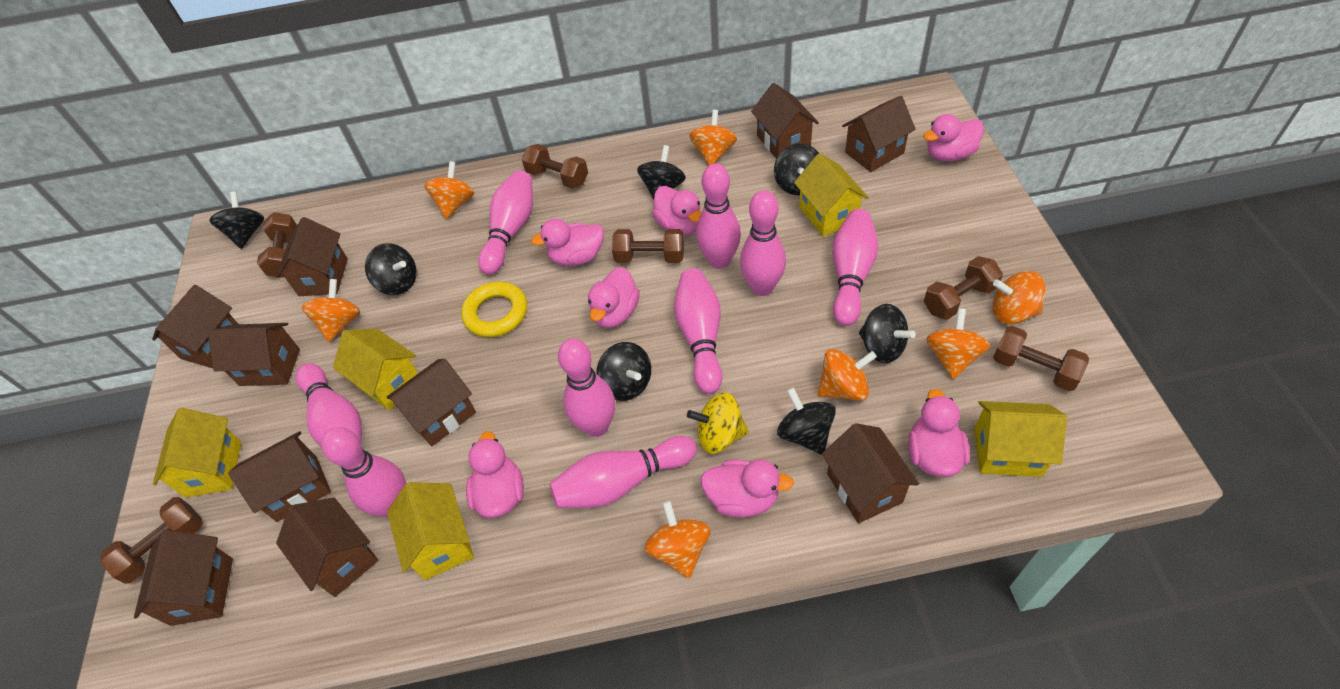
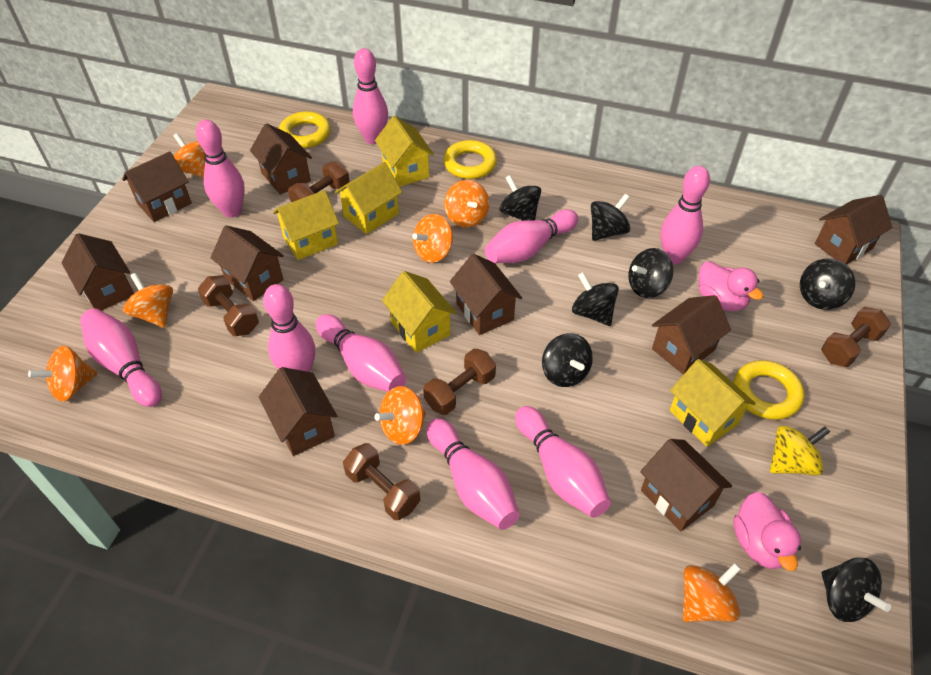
brown dumbbell: [100,497,203,584] [257,212,297,278] [522,144,588,188] [612,229,684,263] [924,256,1003,320] [993,326,1089,391] = 6 -> [198,275,259,336] [288,161,350,202] [343,443,420,520] [423,349,496,415] [821,307,891,368] = 5
brown house: [134,530,233,626] [152,285,238,368] [208,323,300,386] [228,431,331,522] [276,217,348,296] [276,497,378,597] [387,359,476,446] [751,83,819,159] [822,423,919,523] [842,96,916,172] = 10 -> [61,233,134,311] [122,151,192,222] [210,226,284,301] [250,123,312,195] [259,367,337,456] [450,254,522,335] [640,439,732,532] [652,295,731,375] [815,195,892,265] = 9
pink duck: [466,431,524,518] [531,219,604,266] [588,267,640,328] [652,186,701,235] [700,460,794,518] [908,389,970,477] [923,114,984,161] = 7 -> [699,261,763,311] [733,492,801,571] = 2
yellow ring: [461,281,527,337] = 1 -> [279,111,331,148] [443,140,497,179] [734,360,804,420] = 3

